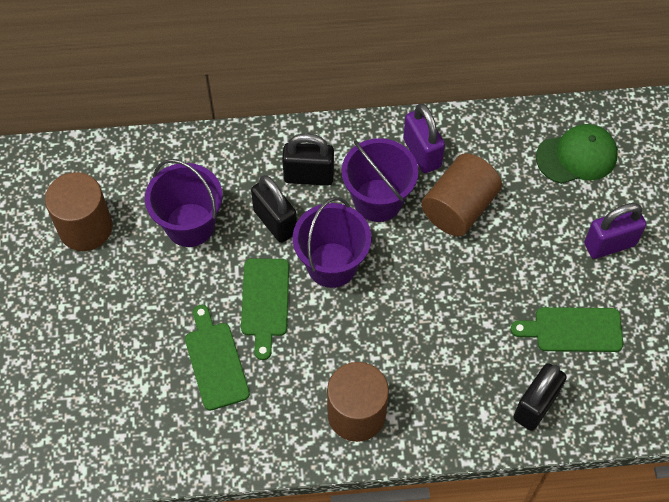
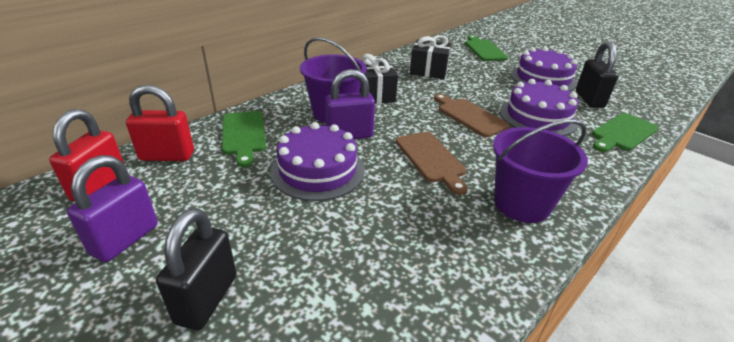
black gift: none = 0 -> [359,54,398,104] [410,35,452,79] = 2
black padlock: [251,175,297,243] [282,133,334,186] [513,363,567,431] = 3 -> [156,208,236,330] [576,41,618,108] = 2
brown cutting board: none = 0 -> [396,132,468,195] [434,94,510,137] = 2
brown cylinder: [45,172,113,251] [327,362,389,442] [421,153,502,236] = 3 -> none = 0
green cap: [536,124,618,184] = 1 -> none = 0
purple bucket: [145,159,222,247] [293,197,371,288] [342,138,418,222] = 3 -> [300,37,367,123] [493,119,588,223] = 2
purple cake: none = 0 -> [270,122,365,201] [500,79,578,136] [511,47,578,91] = 3
red padlock: none = 0 -> [49,109,125,202] [126,85,194,161] = 2

